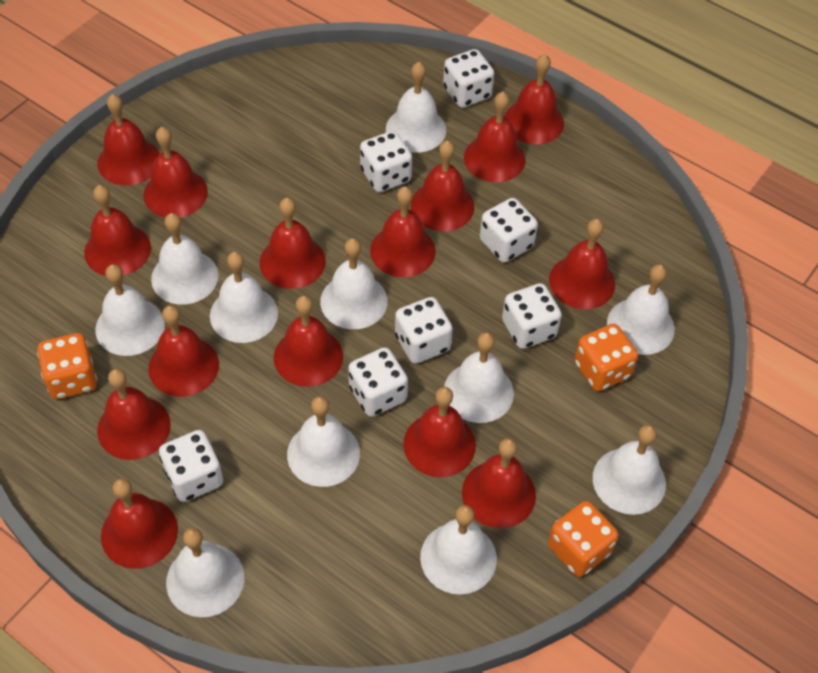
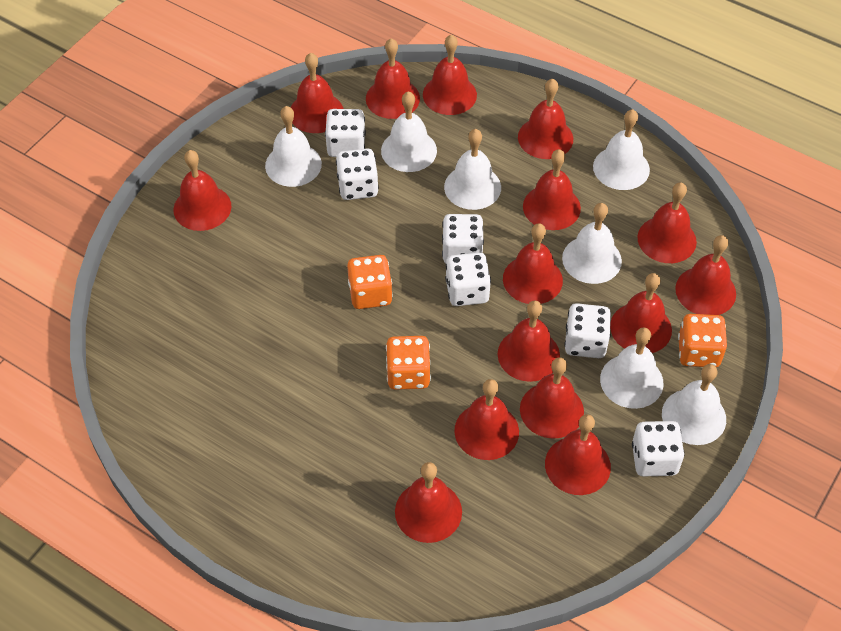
white bell: [95,264,165,356] [151,213,219,305] [166,528,244,617] [210,252,278,343] [287,396,360,487] [320,238,388,329] [386,62,446,152] [420,505,497,595] [444,332,514,423] [593,425,666,515] [607,264,675,355] = 11 -> [265,106,322,187] [381,91,437,172] [444,129,501,210] [562,203,622,284] [593,109,650,190] [600,327,664,409] [662,364,726,445] = 7
white dice: [159,430,223,502] [348,347,408,417] [360,131,412,192] [395,297,453,364] [443,49,494,108] [480,198,538,263] [502,283,562,349] = 7 -> [325,109,366,157] [336,148,379,200] [442,214,484,263] [445,252,491,306] [564,303,611,358] [632,421,685,476] = 6

